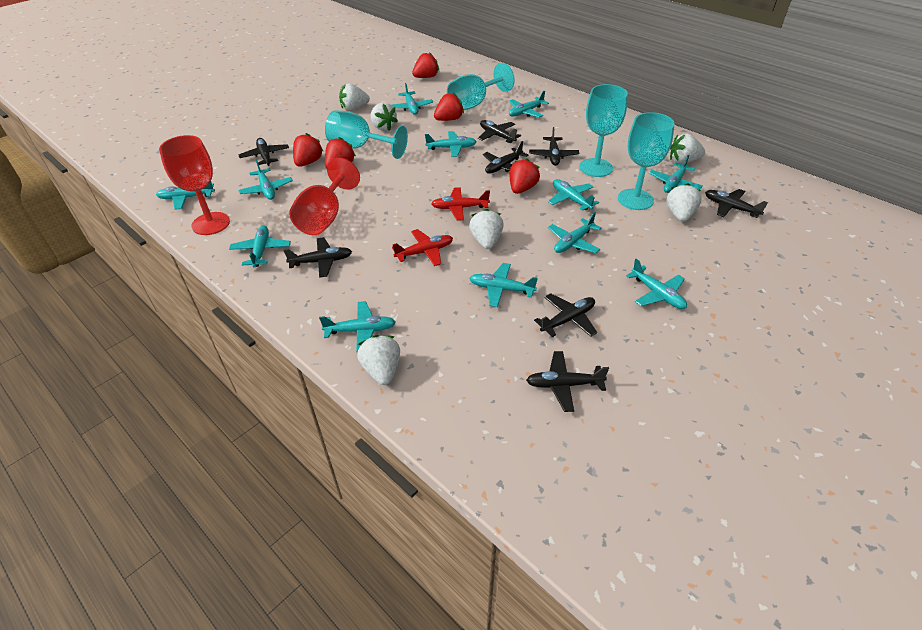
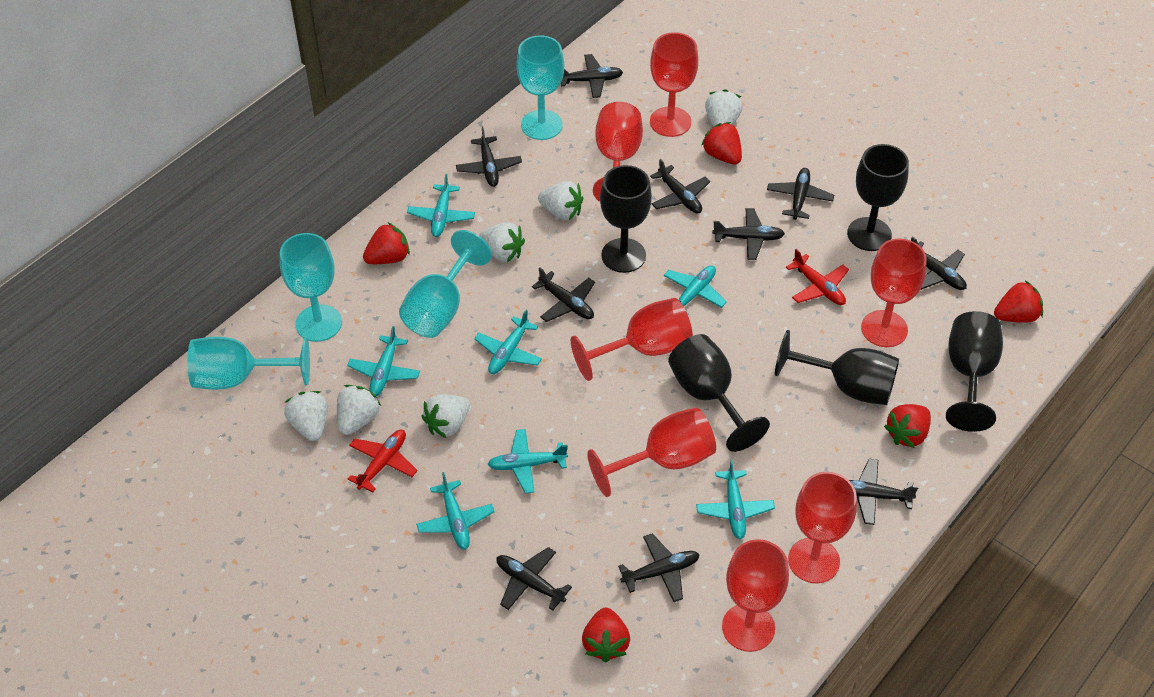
black goblet: none = 0 -> [600,165,652,273] [668,334,770,452] [775,330,899,405] [847,144,909,251] [946,311,1003,432] = 5
black plane: [239,138,289,166] [283,237,352,278] [478,120,521,143] [483,141,528,174] [526,351,609,412] [529,127,579,166] [534,293,597,337] [705,189,768,218] = 8 -> [456,127,522,187] [496,547,572,610] [532,267,595,322] [561,54,623,98] [618,533,700,602] [650,159,710,214] [712,208,785,260] [767,168,834,220] [849,459,919,525] [911,236,967,290] = 10
red goblet: [159,135,230,235] [289,158,360,235] = 2 -> [571,298,693,381] [587,408,716,497] [593,102,643,202] [650,32,698,137] [722,539,789,652] [788,472,857,583] [861,238,927,347] = 7
turquoise plane: [156,181,215,210] [229,225,291,268] [238,160,293,200] [319,301,396,352] [392,83,433,115] [425,131,477,157] [469,263,538,307] [509,91,549,117] [548,179,599,211] [548,212,602,253] [626,259,687,309] [649,155,703,193] = 12 -> [347,326,420,396] [407,174,475,237] [416,472,495,550] [474,310,542,374] [487,429,568,493] [664,265,727,315] [696,459,775,539] = 7

